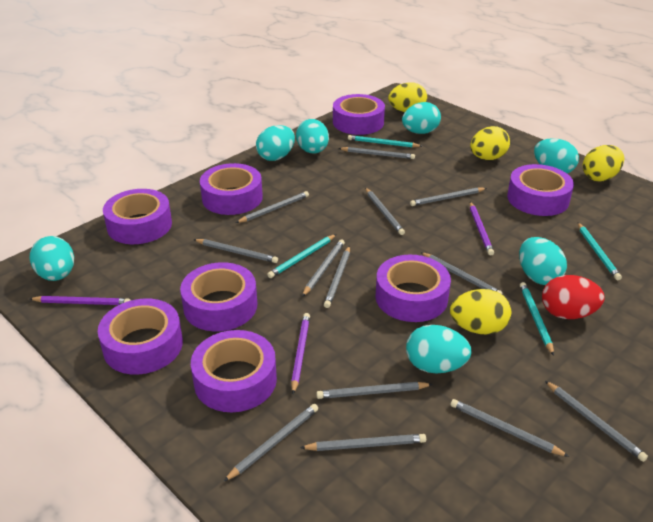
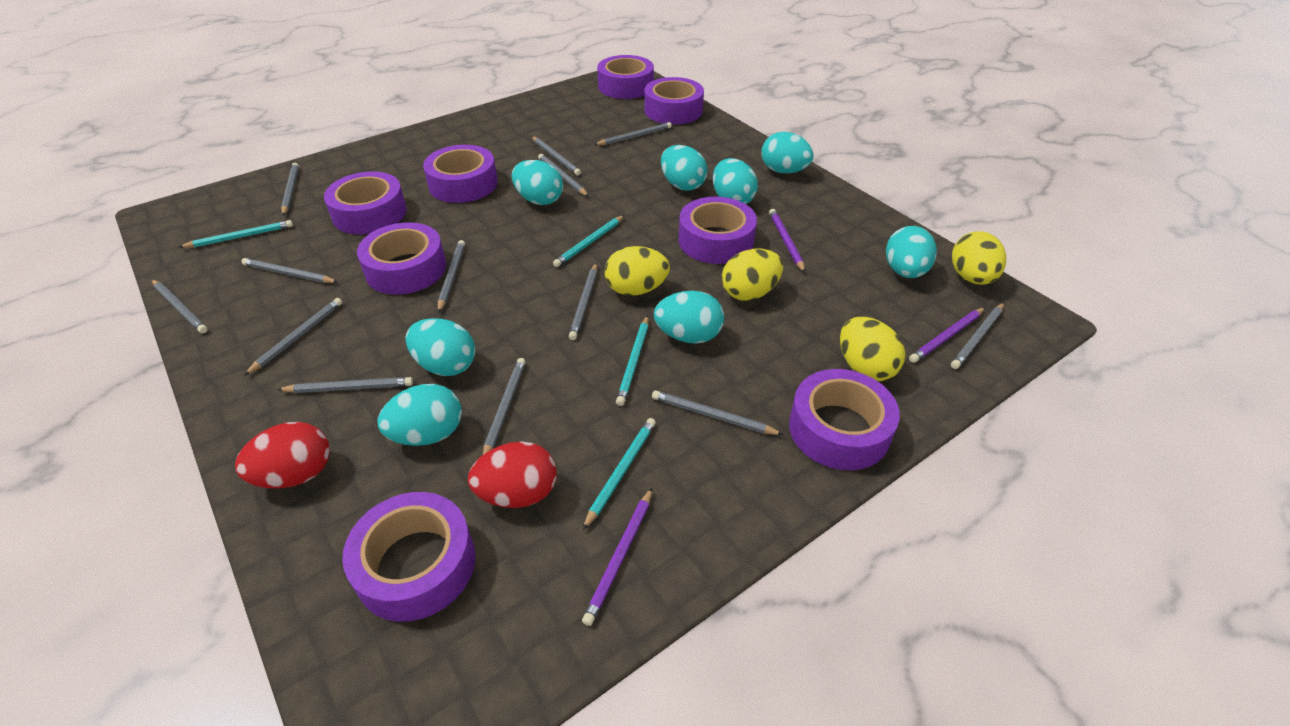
red egg: [542,275,604,319] = 1 -> [235,422,330,488] [468,442,557,508] = 2
turquoise egg: [30,236,74,281] [256,125,295,161] [296,119,329,153] [402,102,441,134] [406,325,472,374] [519,237,567,285] [534,138,579,173] = 7 -> [377,384,462,446] [405,318,475,376] [512,160,563,205] [654,291,724,344] [661,145,708,191] [713,158,758,204] [761,132,814,173] [886,226,937,278] = 8

